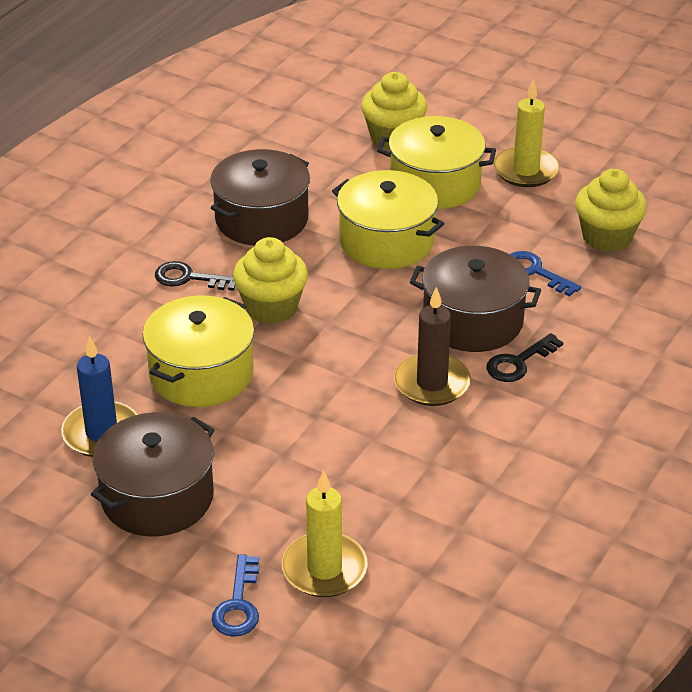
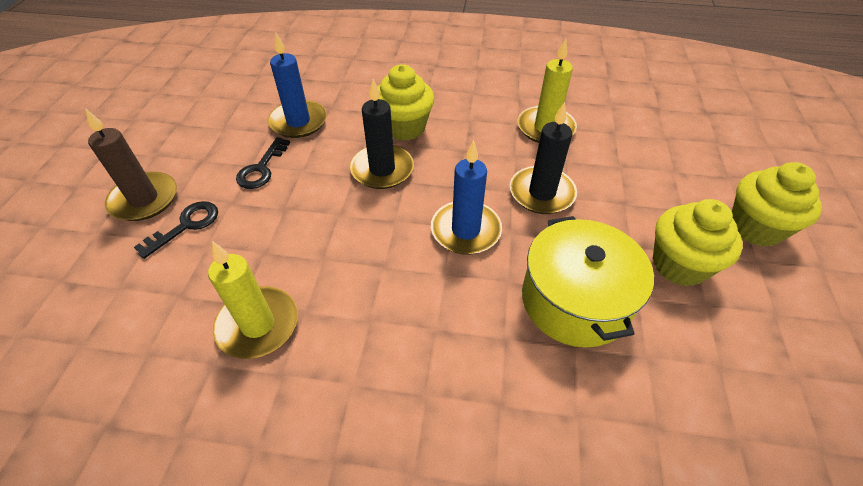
black candle: none = 0 -> [350,79,414,189] [510,102,577,214] = 2
blue candle: [61,336,138,457] = 1 -> [268,33,327,138] [431,140,502,255] = 2
blue key: [212,554,259,637] [510,251,581,297] = 2 -> none = 0
brown pot: [91,412,214,536] [210,149,310,246] [410,246,541,352] = 3 -> none = 0
yellow pot: [143,295,254,407] [332,170,444,269] [377,116,496,209] = 3 -> [522,216,654,348] = 1

